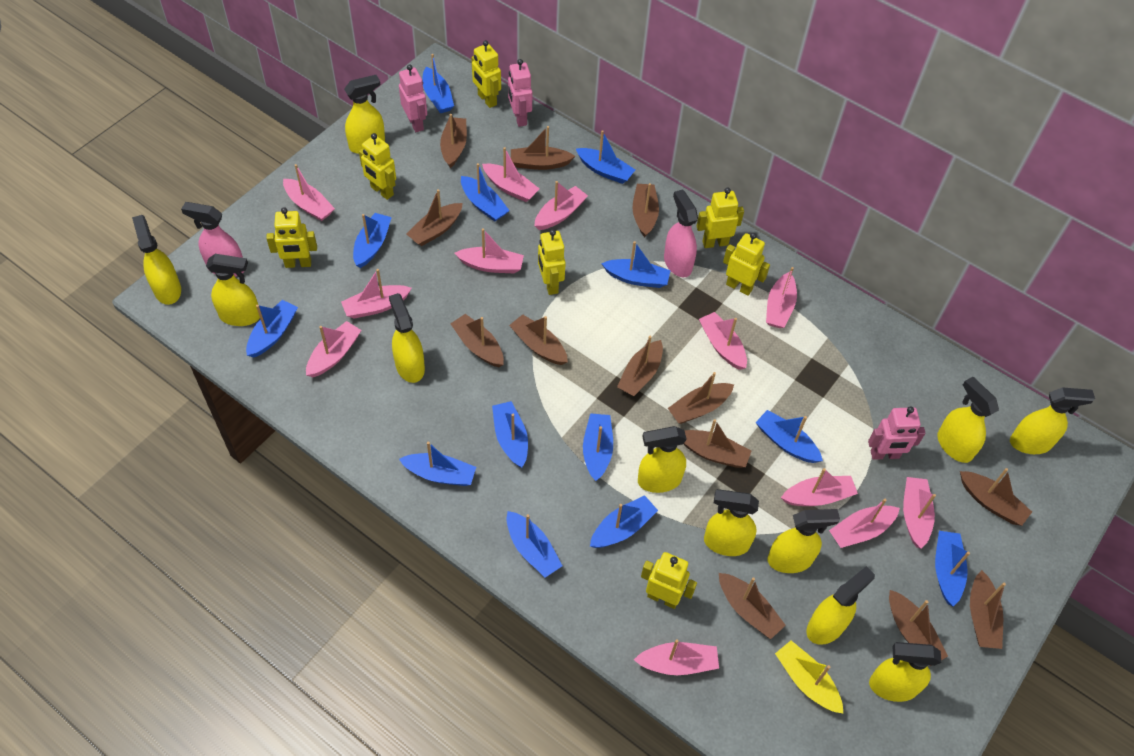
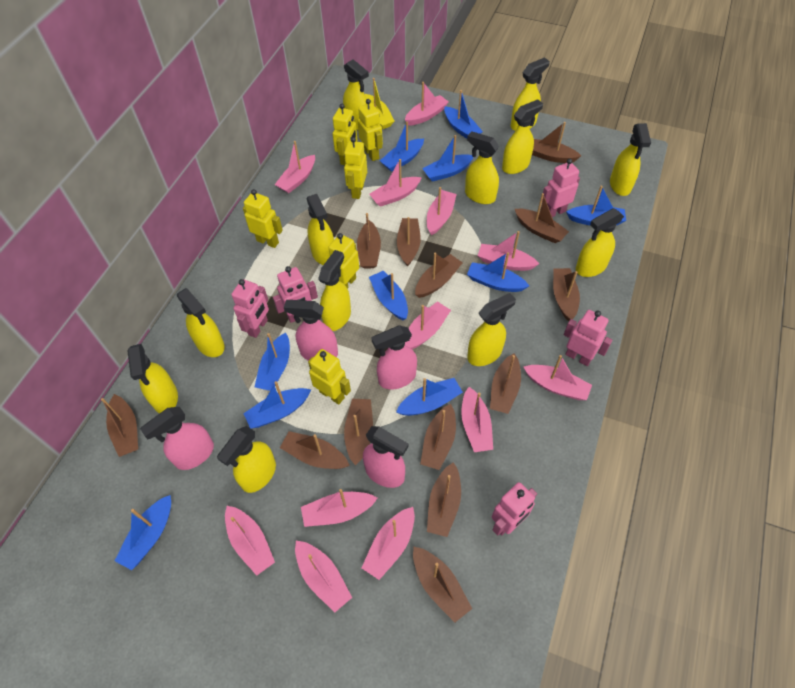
blue boat: [246,300,298,358] [353,213,392,268] [399,442,476,486] [422,54,454,113] [461,163,510,222] [492,401,528,468] [507,511,562,578] [576,130,635,184] [583,413,613,481] [590,495,658,548] [601,241,671,288] [756,410,823,463] [935,531,970,606] = 13 -> [115,495,171,570] [243,381,311,428] [255,333,290,391] [369,271,408,321] [380,122,424,172] [396,378,463,416] [422,135,473,182] [444,90,483,139] [467,252,529,292] [566,186,626,225] = 10
pink robot: [399,64,427,132] [508,59,533,127] [868,406,925,460] = 3 -> [231,279,269,338] [273,266,318,323] [492,482,537,535] [542,159,580,217] [564,310,613,366] = 5
pink spray bottle: [181,202,244,277] [664,189,698,278] = 2 -> [140,407,214,470] [284,300,338,361] [363,426,409,488] [372,325,417,389] = 4
yellow robot: [266,207,317,268] [359,133,396,200] [471,40,501,108] [538,229,566,295] [641,552,697,609] [697,188,744,248] [723,233,770,296] = 7 -> [243,189,283,248] [308,349,351,405] [328,233,359,289] [333,104,357,165] [344,137,367,199] [357,99,383,161] = 6
yellow spray bottle: [132,215,181,305] [206,254,260,326] [344,75,385,154] [389,293,425,383] [638,426,687,493] [704,489,759,556] [767,509,840,573] [807,566,875,645] [869,642,941,702] [937,377,999,463] [1010,387,1095,454] = 11 -> [127,344,178,413] [177,288,225,357] [217,426,276,493] [306,194,334,265] [318,250,351,331] [343,59,369,130] [465,131,499,204] [467,293,516,366] [502,99,543,174] [511,57,550,131] [576,208,624,277] [610,123,651,196] = 12

